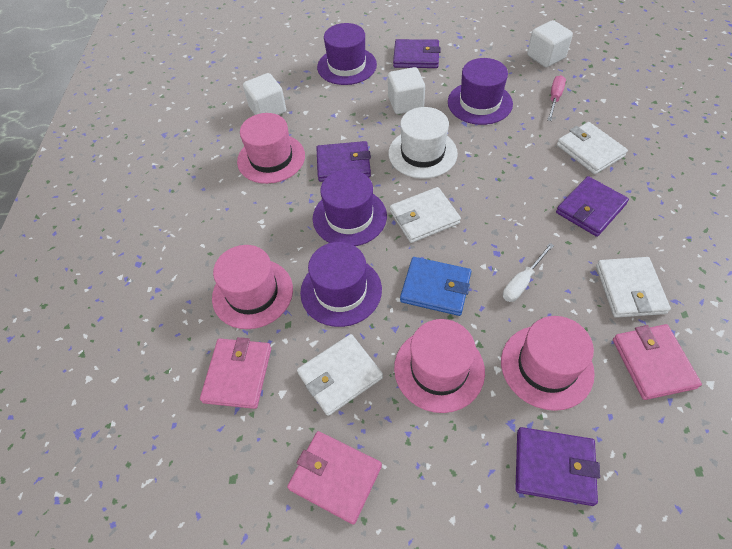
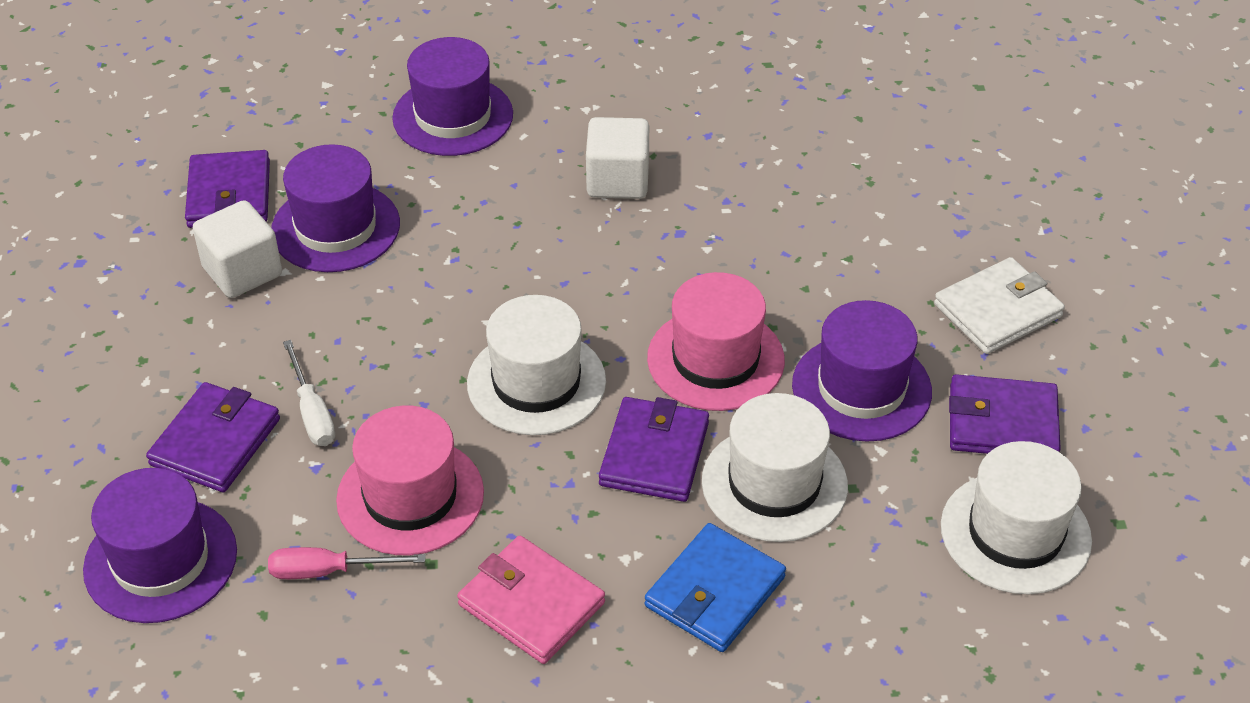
pink hat: [212,245,293,329] [237,113,305,184] [394,319,485,413] [501,316,595,411] = 4 -> [336,406,484,555] [647,272,785,411] = 2
pink wallet: [200,337,271,409] [287,431,382,525] [613,324,702,400] = 3 -> [457,536,605,664] = 1
white cube: [243,73,286,115] [388,67,425,114] [527,20,573,67] = 3 -> [193,200,282,298] [586,117,649,199] = 2
white hat: [389,107,458,179] = 1 -> [467,295,606,435] [702,393,848,542] [941,441,1092,594] = 3
white wallet: [297,334,383,416] [390,187,461,243] [557,122,628,174] [596,257,671,318] = 4 -> [934,257,1065,354] = 1

